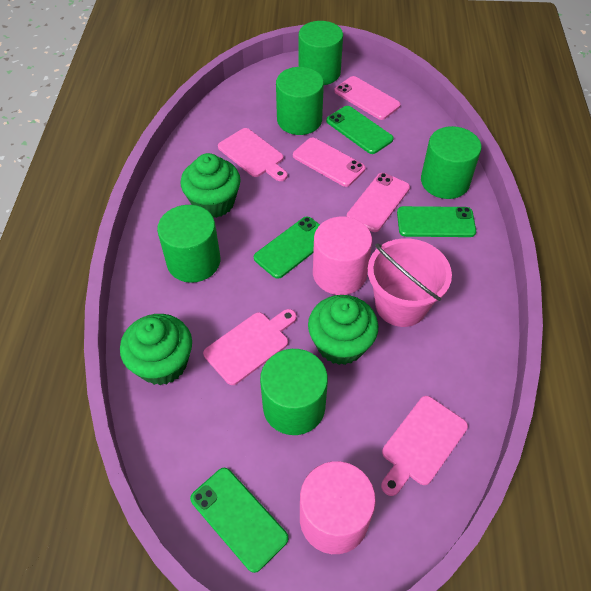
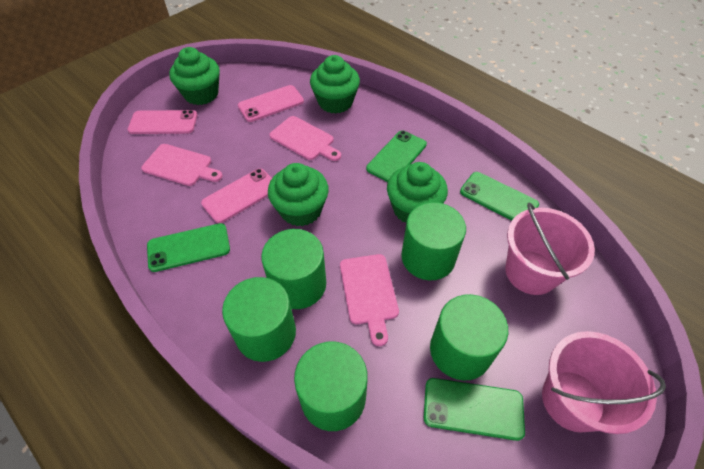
green cupcake: [120,314,192,385] [181,153,241,218] [308,295,378,365] = 3 -> [169,47,220,105] [268,163,329,226] [310,55,360,114] [387,162,448,223] = 4
pink bucket: [368,238,452,327] = 1 -> [505,202,595,295] [542,331,666,434] = 2
pink cylinder: [300,461,376,554] [313,217,372,295] = 2 -> none = 0

